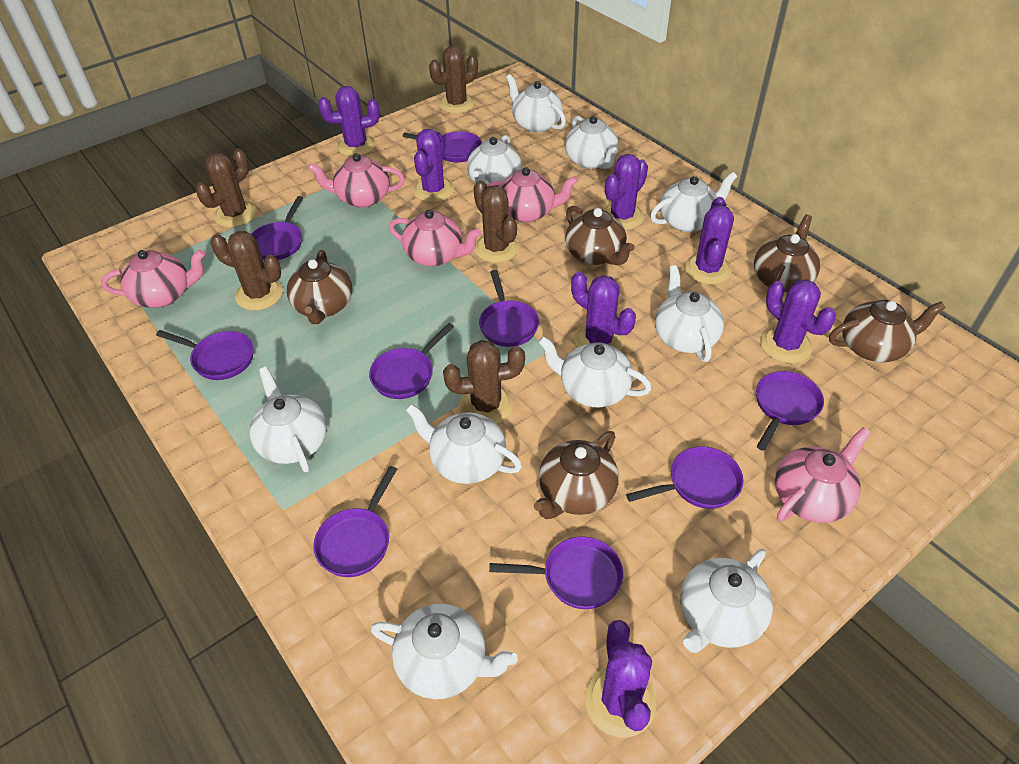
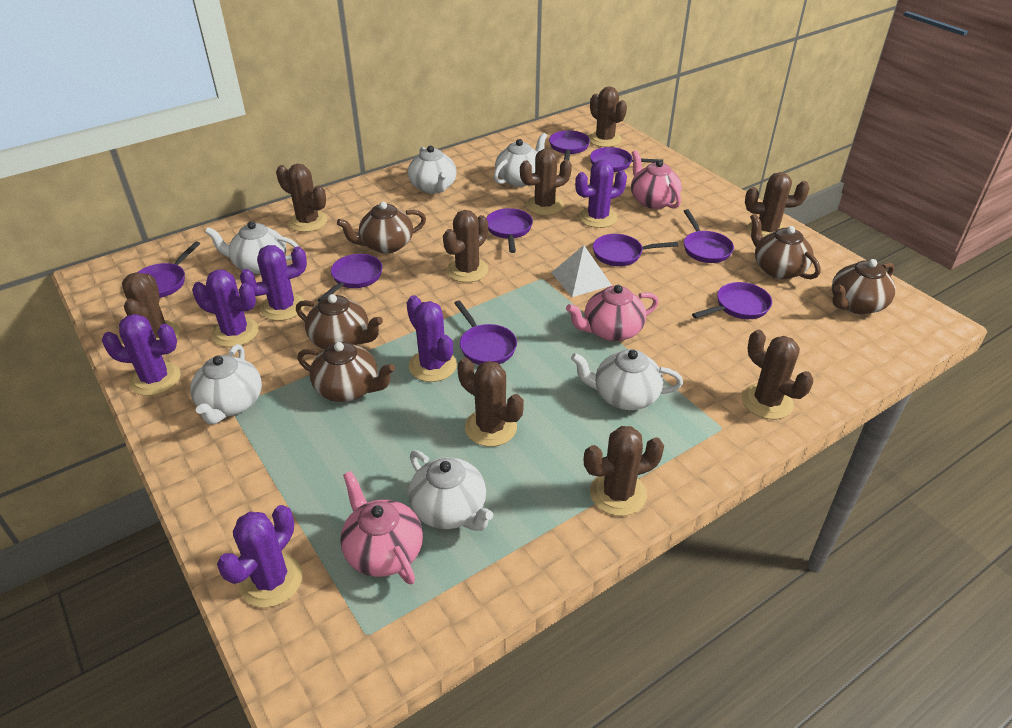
brown cactus: [196,149,257,227] [211,231,283,310] [429,45,478,114] [443,340,525,424] [473,180,519,263] = 5 -> [122,272,180,340] [276,164,328,232] [443,210,488,283] [457,358,524,447] [520,149,572,216] [584,426,664,516] [589,86,627,147] [742,330,813,419] [745,172,810,237] = 9
pink teapot: [101,250,205,308] [308,153,405,208] [389,210,481,266] [487,167,578,223] [775,427,871,523] = 5 -> [340,471,423,585] [566,285,659,341] [631,150,682,209] = 3
purple cactus: [318,86,380,156] [413,129,454,203] [571,272,636,350] [585,620,657,738] [603,154,648,230] [684,197,734,284] [760,279,836,363] = 7 -> [102,314,181,396] [192,269,259,347] [217,505,302,608] [240,245,307,321] [407,295,457,382] [575,160,627,228] = 6
white pyramid: none = 0 -> [551,245,612,297] = 1
white teapot: [249,367,327,472] [371,604,518,699] [406,404,522,484] [467,135,522,187] [506,74,566,133] [538,336,651,408] [565,116,619,169] [650,172,737,232] [655,265,724,362] [680,549,773,653] = 10 -> [190,344,262,424] [205,221,298,274] [408,145,456,194] [408,450,493,531] [494,133,547,187] [571,349,683,410] = 6

